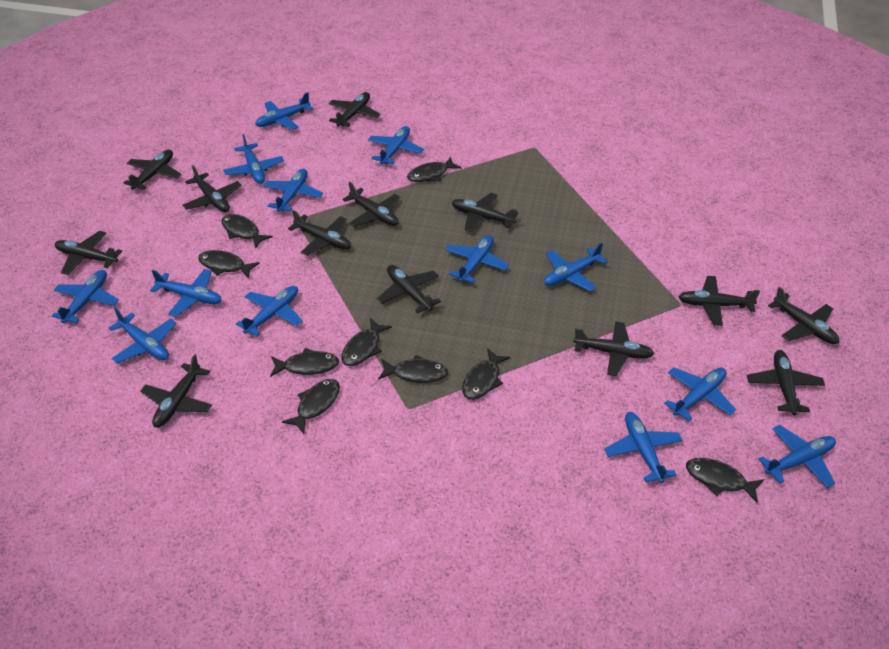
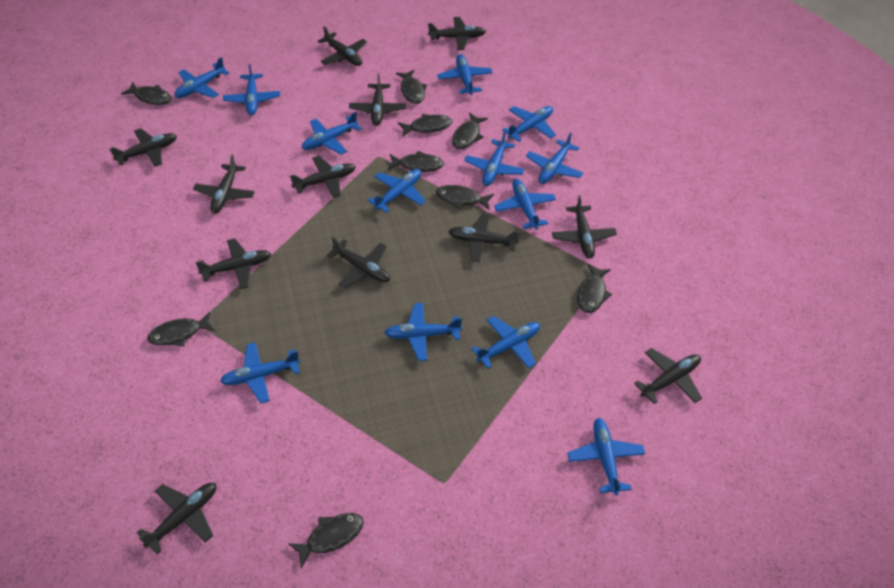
black plane: [55,231,122,275] [123,149,181,190] [140,354,212,428] [182,165,242,212] [288,210,351,256] [328,92,381,127] [343,182,400,227] [377,265,441,313] [452,193,518,232] [573,321,654,376] [679,276,760,326] [747,350,825,415] [768,287,839,344] = 13 -> [110,128,177,167] [137,483,216,554] [193,154,255,214] [195,238,271,289] [290,156,356,198] [318,26,367,66] [327,236,390,288] [349,73,406,126] [428,17,486,50] [448,213,520,262] [552,195,617,258] [634,348,702,404] = 12

